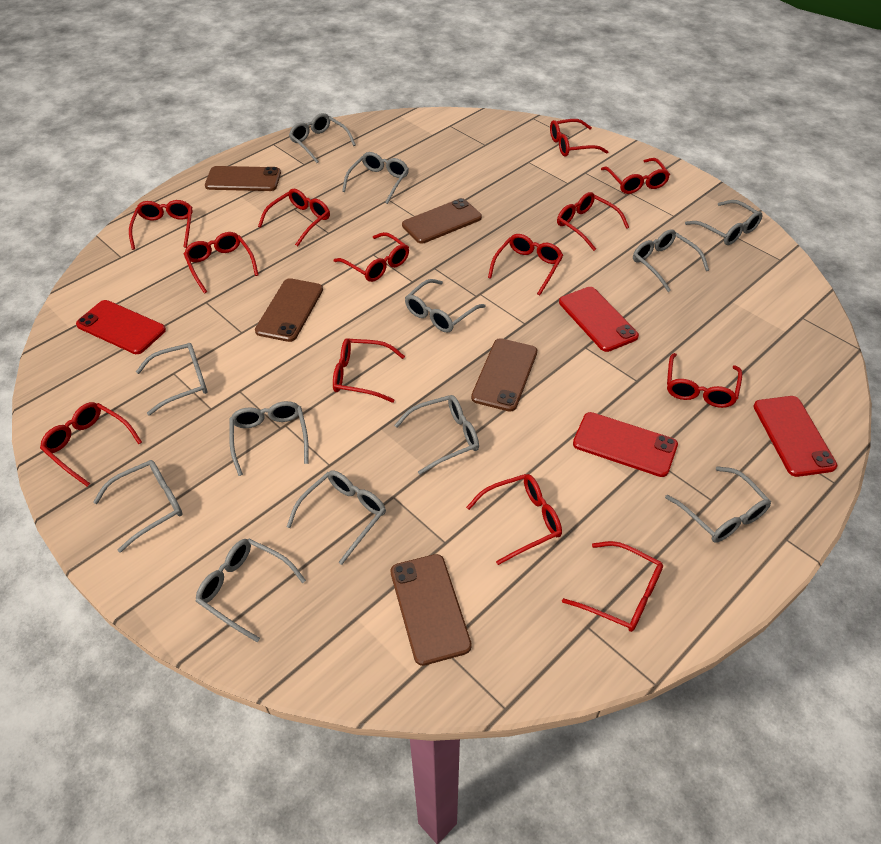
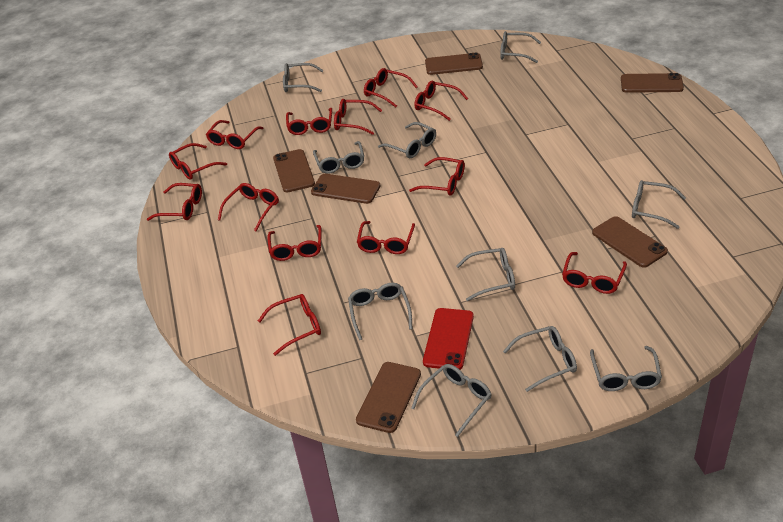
brown phone: [205,166,281,191] [255,278,323,342] [391,554,472,666] [402,198,482,244] [471,338,537,412] = 5 -> [273,149,315,192] [311,174,381,204] [356,362,421,433] [425,53,483,75] [592,216,668,268] [621,73,684,93] = 6
grey glasses: [93,460,183,553] [136,343,207,415] [196,538,306,642] [229,401,309,476] [287,470,386,565] [289,113,356,163] [342,152,409,204] [394,395,479,475] [405,279,486,333] [633,229,709,292] [665,466,771,542] [685,200,762,245] = 12 -> [283,63,324,92] [313,141,364,174] [348,283,413,340] [378,122,436,158] [411,364,492,437] [456,248,515,301] [500,31,541,63] [503,326,577,392] [590,346,662,391] [632,180,686,229] = 10
red phone: [76,300,166,354] [559,287,639,352] [573,412,678,477] [753,396,837,477] = 4 -> [423,308,474,370] = 1

